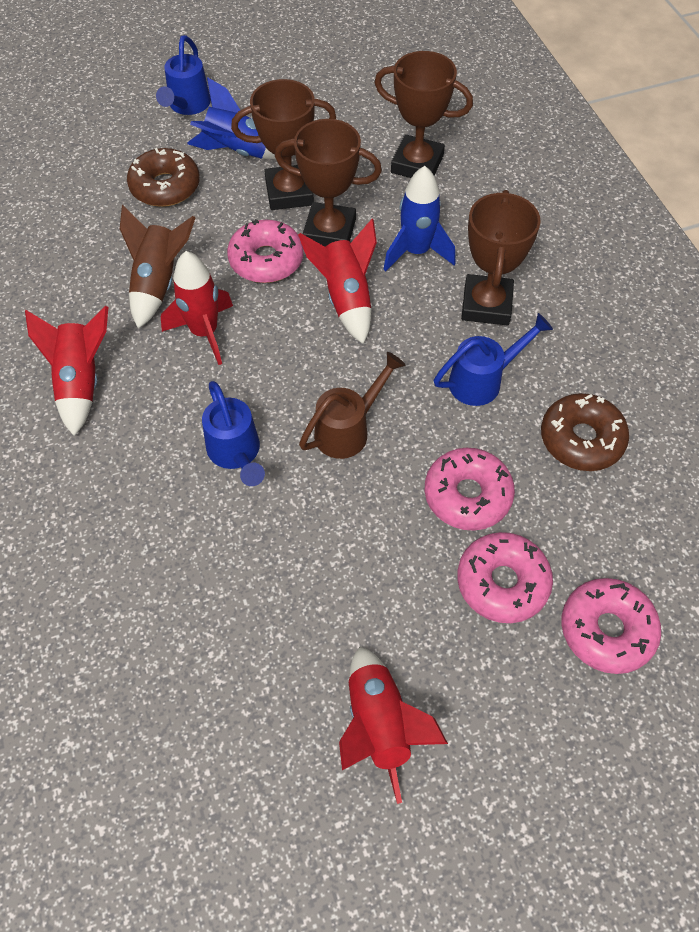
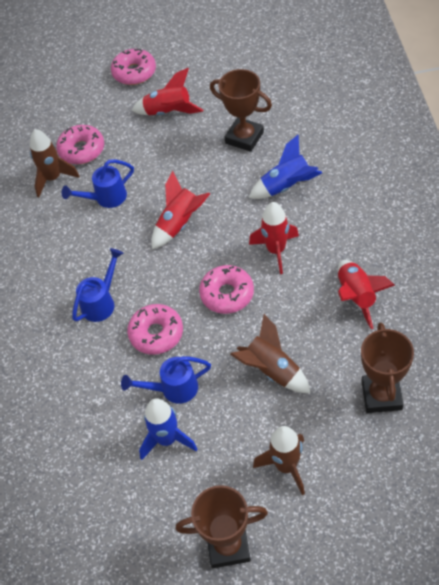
brown donut: [127,148,200,207] [541,393,629,471] = 2 -> none = 0
brown rocket: [120,205,196,328] = 1 -> [30,129,80,198] [230,314,311,393] [253,426,305,495] = 3
brown trophy: [231,79,336,210] [275,119,382,247] [374,51,473,178] [461,190,541,326] = 4 -> [176,485,268,568] [210,69,272,152] [361,322,414,413] = 3
brown watering can: [299,352,406,459] = 1 -> none = 0

